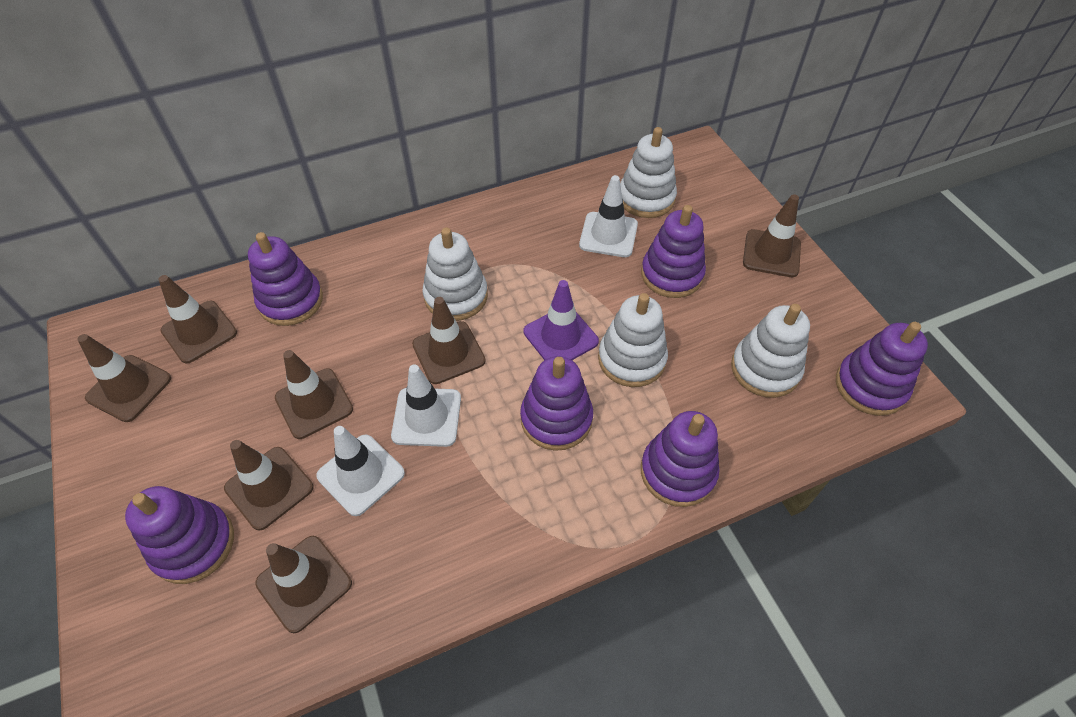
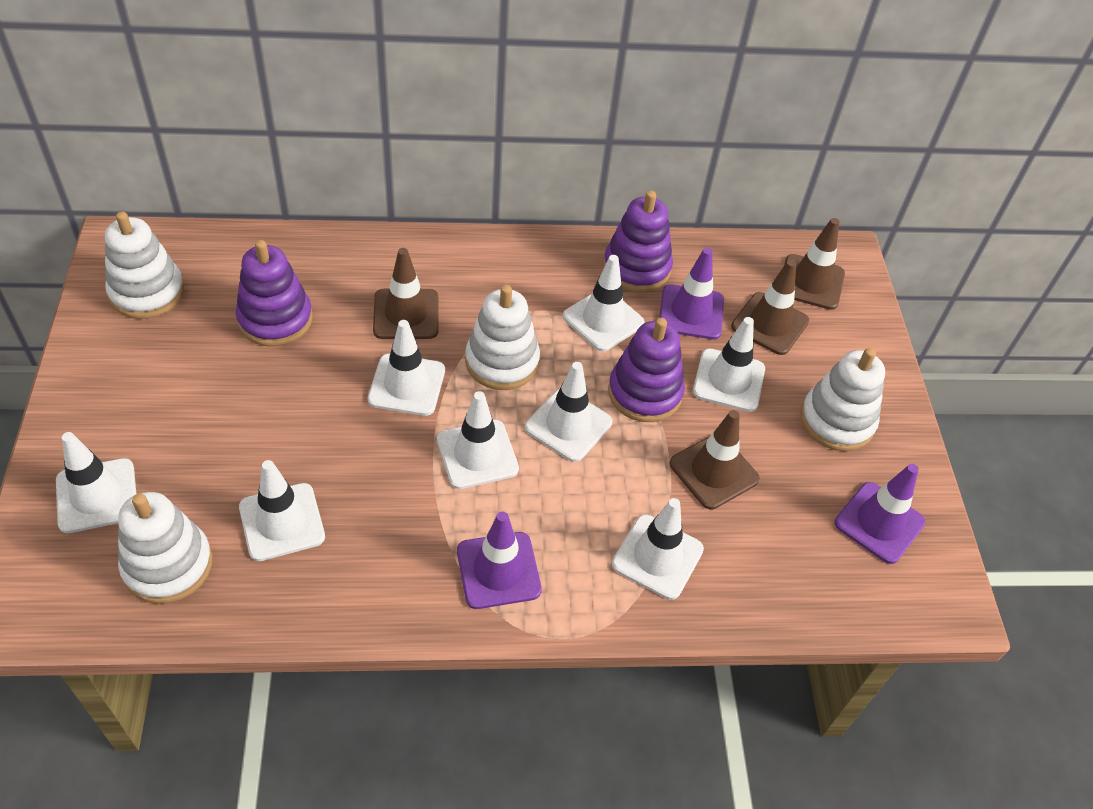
brown traffic cone: [77,334,171,422] [158,275,237,363] [224,440,313,530] [255,536,352,633] [275,350,353,439] [412,297,486,384] [743,194,801,277] = 7 -> [373,248,438,339] [669,410,760,509] [731,260,809,355] [784,218,845,310] = 4
purple stacking toy: [125,486,234,584] [248,232,323,326] [520,356,593,451] [641,205,706,298] [641,411,719,507] [836,322,928,416] = 6 -> [236,240,313,347] [603,191,673,293] [608,318,685,422] = 3
purple traffic cone: [524,280,599,360] = 1 -> [457,511,542,609] [659,248,724,339] [835,464,926,564] = 3
white traffic cone: [316,426,405,516] [391,364,461,447] [579,175,638,257] = 3 -> [56,432,136,533] [239,460,325,561] [368,320,445,416] [437,391,519,489] [525,362,612,462] [563,255,645,351] [612,498,704,600] [693,317,765,412] = 8

